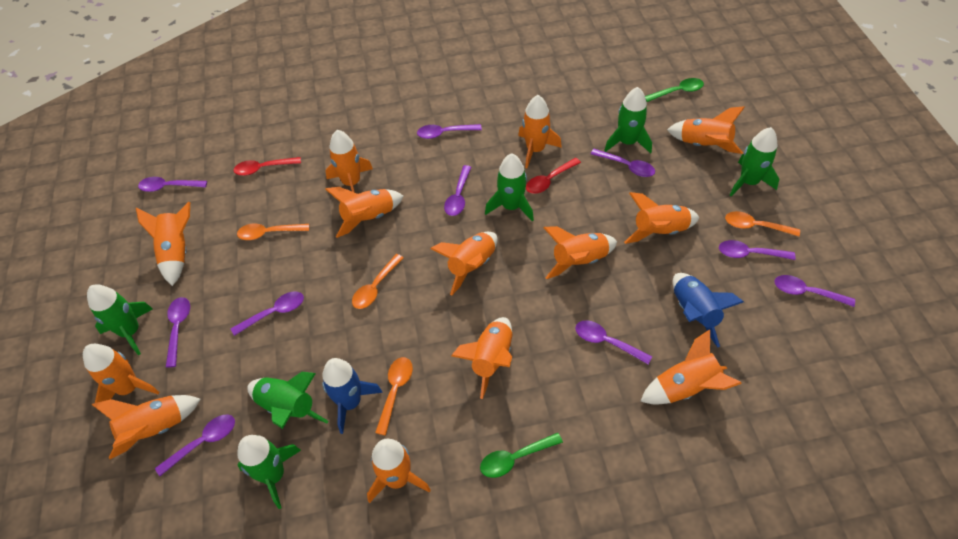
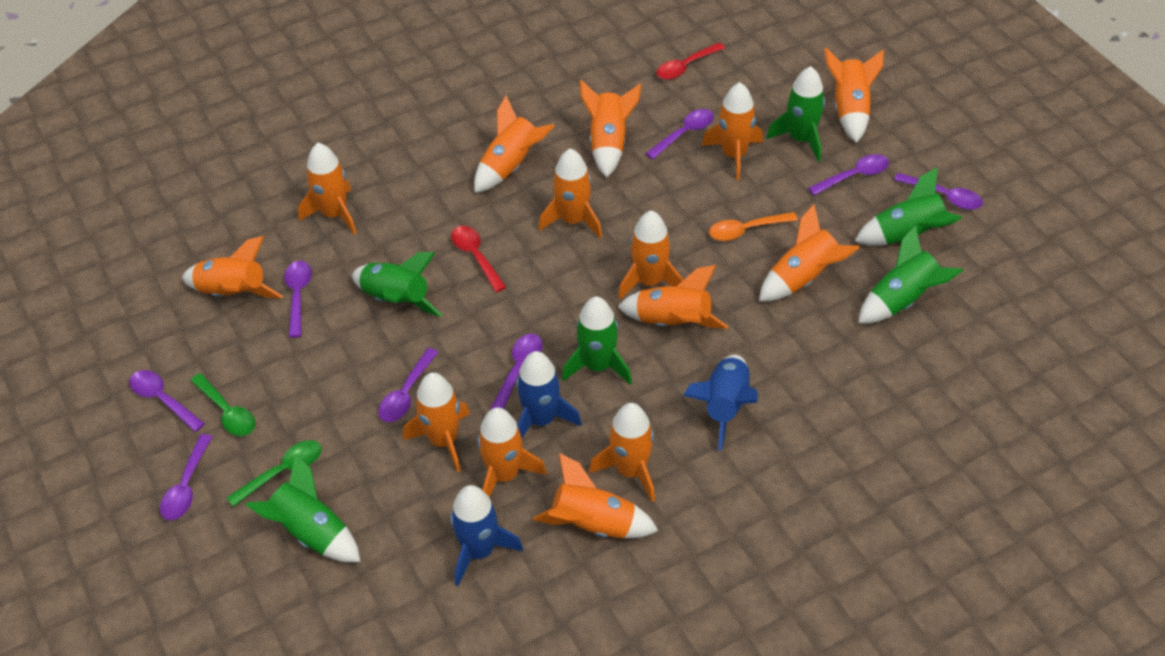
blue rocket: [322,358,383,434] [673,273,744,347] = 2 -> [450,485,523,586] [516,351,582,439] [683,355,758,451] = 3
orange rocket: [83,344,160,403] [92,395,201,459] [136,202,190,286] [325,130,373,192] [325,187,403,238] [367,439,431,503] [430,232,498,296] [451,317,513,399] [518,95,562,168] [544,226,617,279] [624,192,699,244] [640,330,742,404] [667,106,745,154] = 13 -> [182,236,283,298] [298,143,357,235] [403,372,470,472] [474,95,555,193] [477,407,547,498] [533,453,658,539] [539,148,602,238] [580,80,641,178] [589,403,655,502] [618,210,683,299] [618,265,728,329] [702,82,763,180] [759,204,860,301] [824,48,884,143] = 14
orange spoon: [237,223,309,240] [352,254,403,309] [375,357,413,435] [725,211,800,236] = 4 -> [709,212,798,241] = 1
purple spoon: [138,177,207,192] [155,415,235,476] [166,297,190,368] [231,291,304,336] [417,124,482,139] [444,165,471,216] [575,320,652,365] [591,149,655,177] [719,240,796,260] [775,275,855,307] = 10 -> [129,370,205,432] [160,434,212,520] [284,261,312,338] [378,348,438,422] [490,334,543,410] [645,109,714,160] [808,154,889,195] [894,173,983,210] = 8

